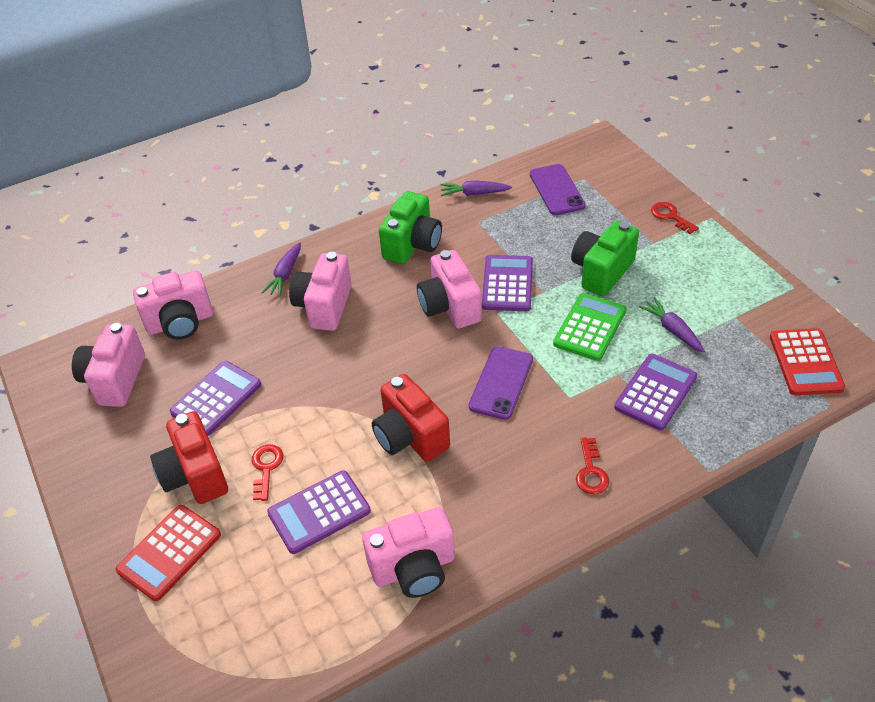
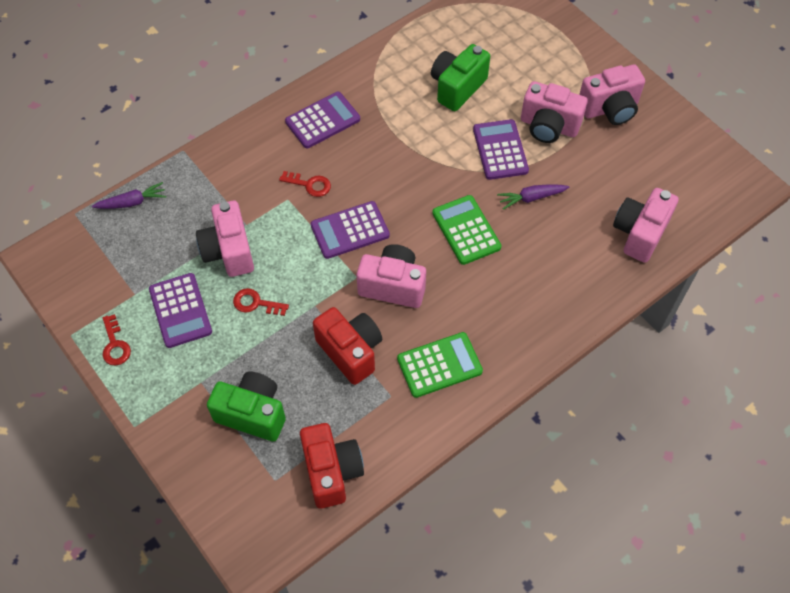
green calculator: [553,293,626,361] = 1 -> [397,332,483,398] [432,195,502,265] = 2
purple carrot: [261,242,301,296] [440,180,512,196] [639,297,705,353] = 3 -> [92,182,166,209] [497,184,570,210] = 2
purple phone: [469,346,533,420] [530,164,586,215] = 2 -> none = 0
red calculator: [116,505,221,601] [770,328,845,395] = 2 -> none = 0

